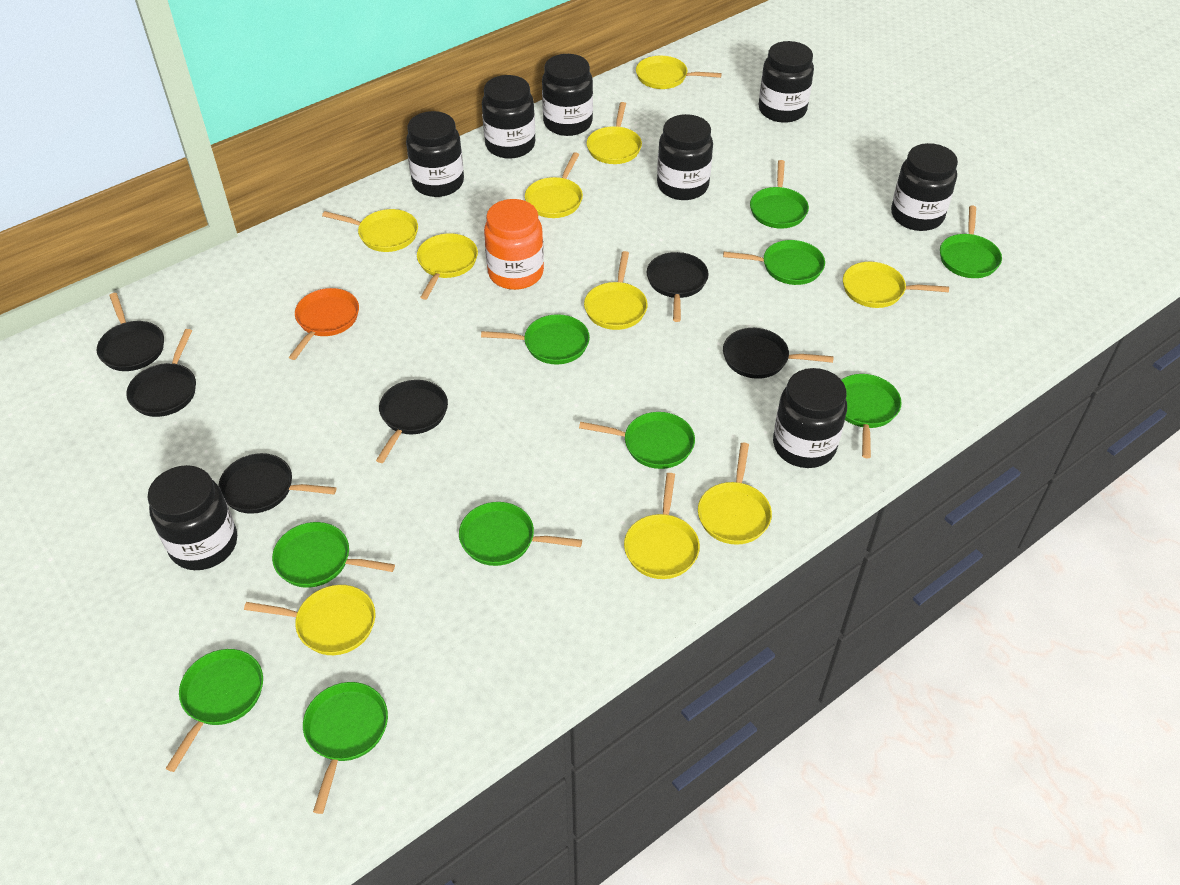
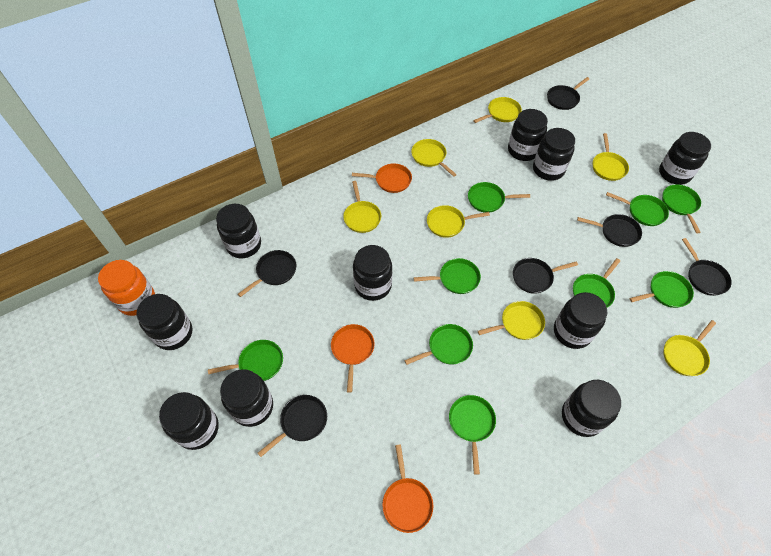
black jar: [147,465,237,570] [406,111,464,197] [482,75,535,159] [542,54,593,136] [657,114,713,200] [758,41,814,123] [773,368,847,468] [891,143,958,231] = 8 -> [137,294,192,350] [159,392,219,450] [216,204,261,258] [220,369,273,427] [353,245,392,301] [508,109,548,161] [533,128,575,181] [554,292,607,349] [562,380,621,437] [659,132,711,185] = 10
green pan: [165,649,263,772] [272,522,395,588] [303,682,388,814] [459,502,582,566] [481,314,590,365] [579,412,695,469] [723,240,825,285] [750,160,809,229] [841,374,902,458] [940,206,1002,278] = 10 -> [208,340,283,381] [405,324,473,365] [413,258,481,294] [449,395,496,475] [468,182,530,213] [573,258,620,307] [606,192,669,226] [630,271,694,308] [662,184,701,233] = 9
orange pan: [289,288,359,360] = 1 -> [331,324,375,393] [352,163,412,193] [382,444,433,533] = 3
yellow pan: [244,585,375,655] [322,209,418,252] [417,233,478,300] [525,152,583,218] [584,251,648,330] [587,102,642,164] [624,473,700,579] [636,56,722,89] [698,443,772,545] [843,262,949,308] = 10 -> [343,181,381,233] [411,139,457,177] [427,205,490,238] [473,97,522,123] [478,301,545,340] [593,133,629,181] [663,320,716,376] = 7

